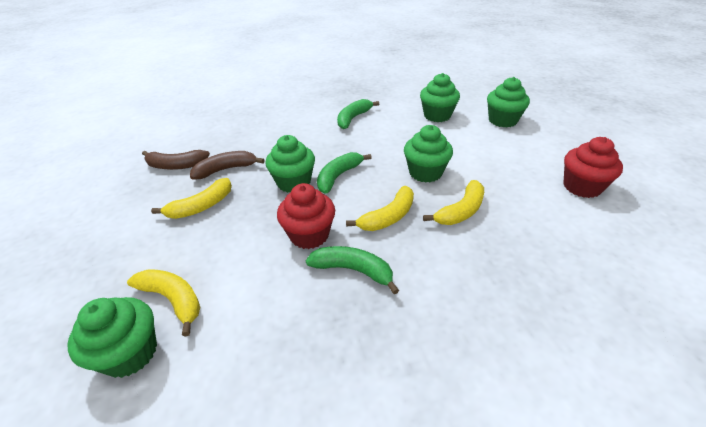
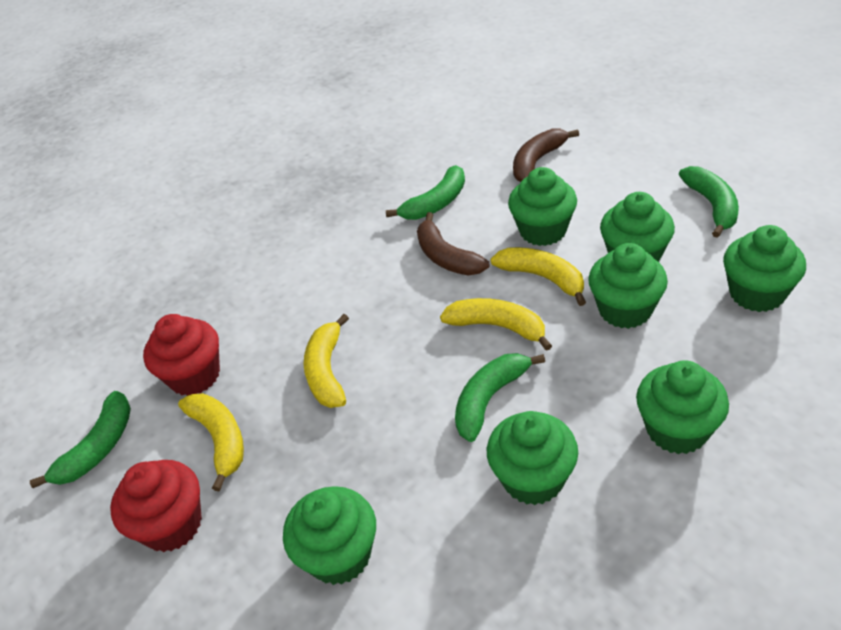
green banana: [306,246,399,294] [317,152,372,194] [337,99,379,129] = 3 -> [30,391,131,488] [386,165,465,220] [455,353,545,442] [679,166,739,238] = 4
green cupcake: [67,297,157,378] [265,135,315,193] [404,125,453,182] [420,73,460,122] [487,77,530,127] = 5 -> [283,486,376,585] [487,411,578,505] [508,167,577,246] [588,243,668,329] [600,192,675,262] [636,360,729,454] [723,225,806,312] = 7

